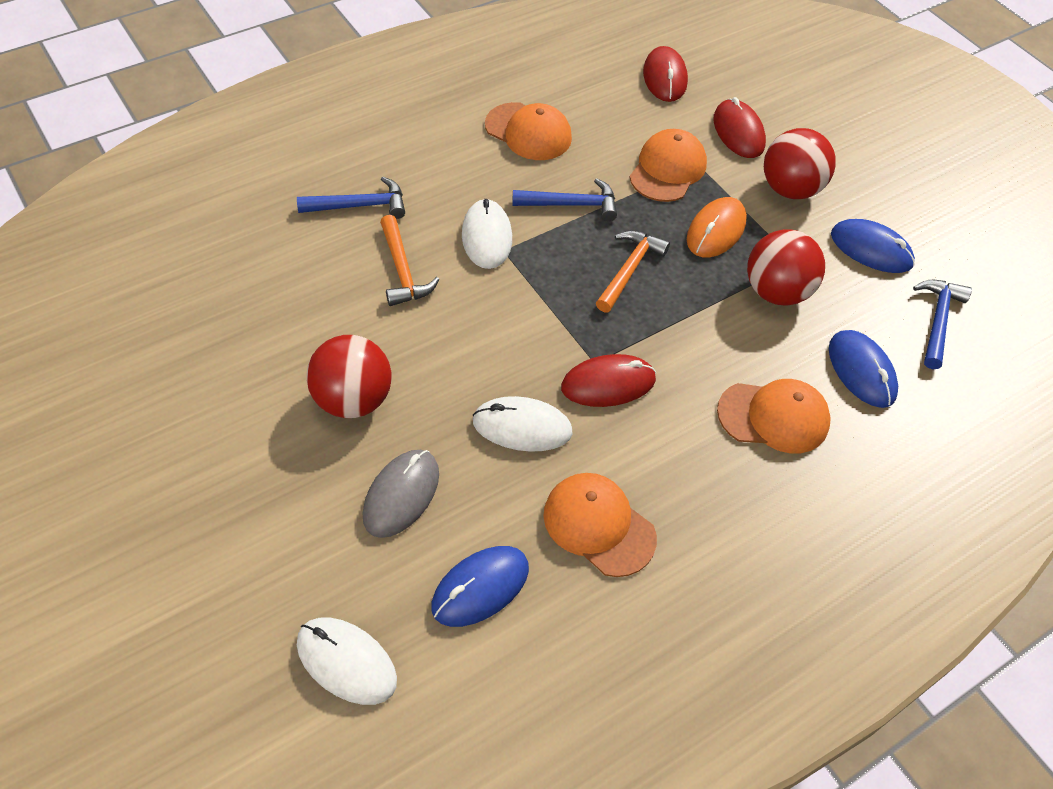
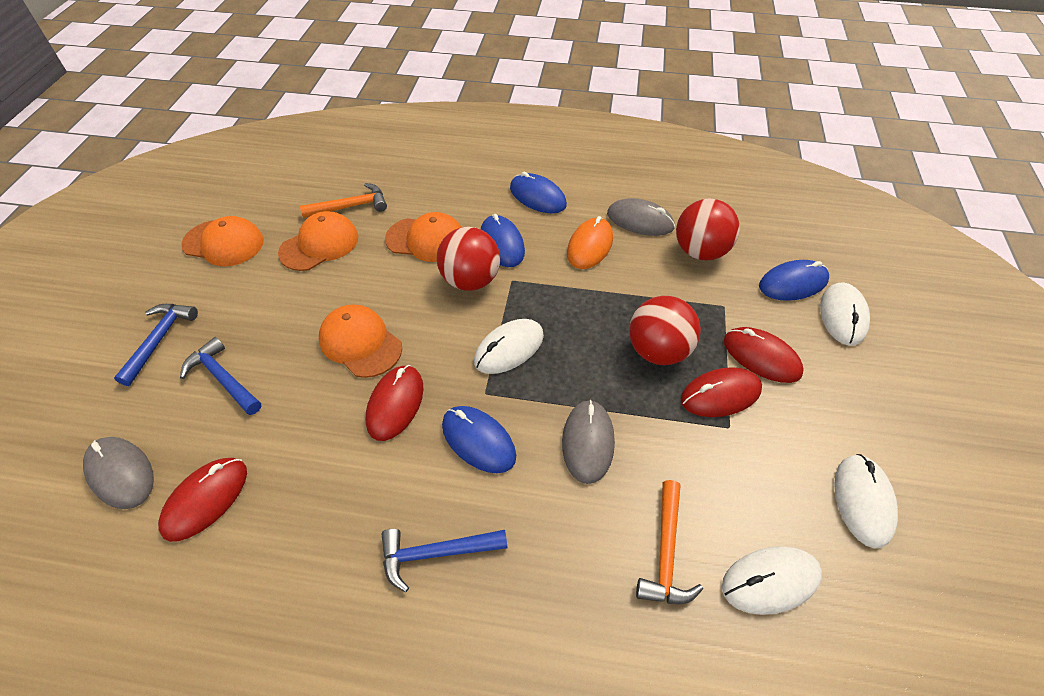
blue mouse: [431,546,529,627] [829,330,898,408] [831,219,915,273] = 3 -> [442,406,516,473] [481,214,525,267] [510,172,567,214] [759,260,829,301] = 4
grey mouse: [363,450,439,538] = 1 -> [83,437,154,509] [562,400,615,484] [607,198,675,236] = 3
red mouse: [561,354,656,407] [643,46,688,102] [713,97,766,158] = 3 -> [158,458,247,542] [366,365,423,441] [681,367,762,417] [724,327,804,383] = 4
white mouse: [297,618,397,705] [462,199,512,269] [472,396,573,452] = 3 -> [474,319,544,374] [722,546,822,615] [820,283,870,346] [834,454,898,549] = 4

